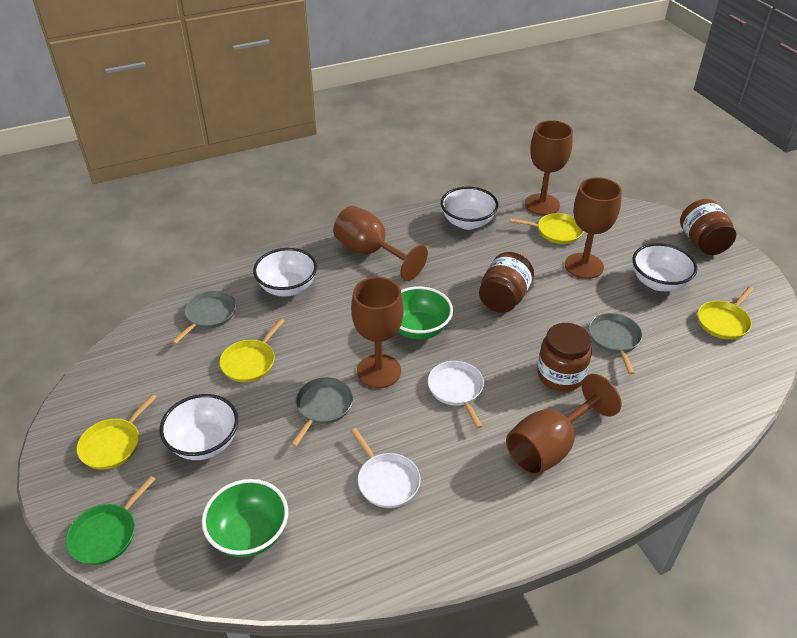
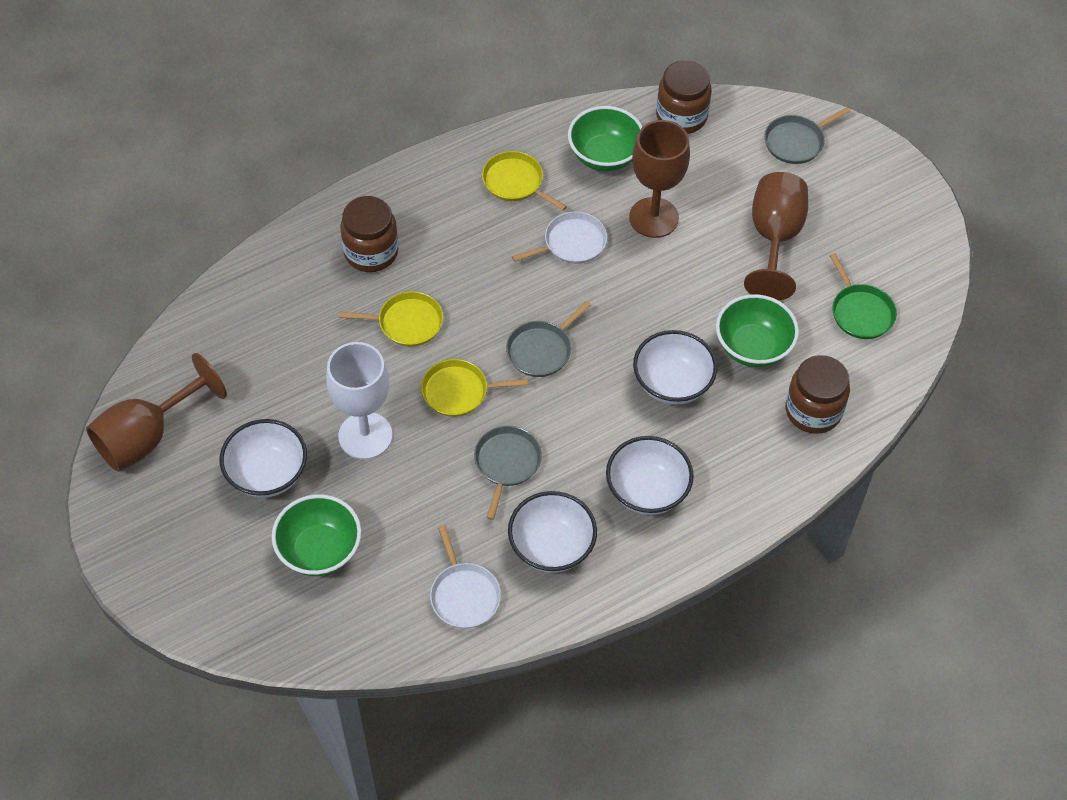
brown goblet: [333,206,428,281] [351,277,404,388] [506,374,621,475] [525,120,573,215] [565,177,622,279] = 5 -> [86,353,227,472] [629,120,690,238] [744,172,809,301] = 3
green bowl: [202,479,288,558] [398,286,453,339] = 2 -> [271,494,362,576] [568,106,643,172] [716,294,799,367] = 3
white goblet: none = 0 -> [326,342,393,459] = 1
yellow pan: [77,394,157,470] [219,319,284,382] [510,213,584,244] [698,286,754,340] = 4 -> [338,291,443,347] [421,359,528,417] [482,151,567,211] = 3

